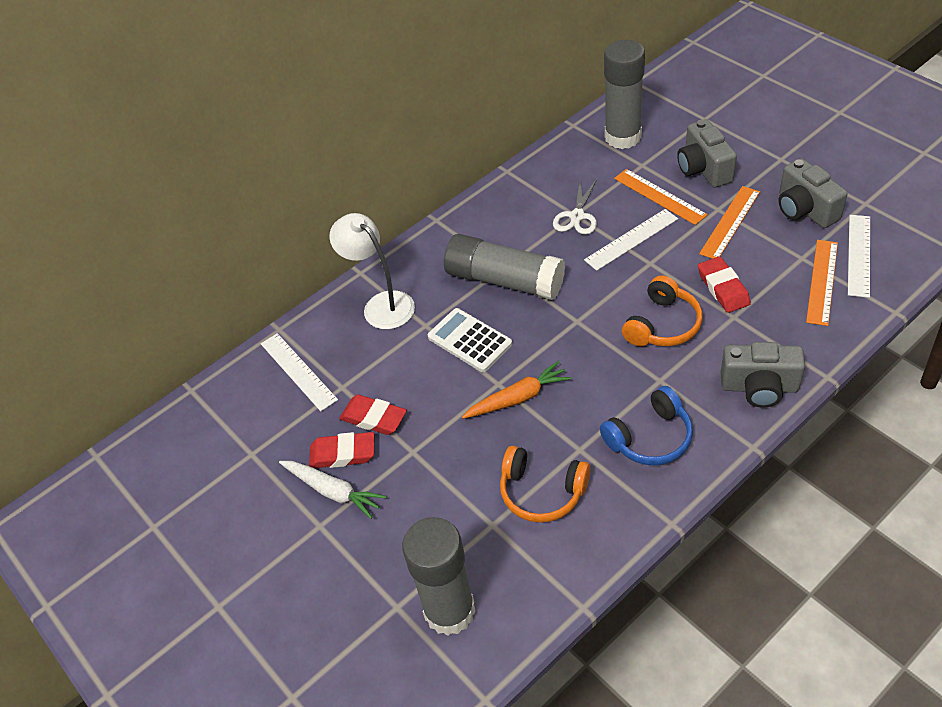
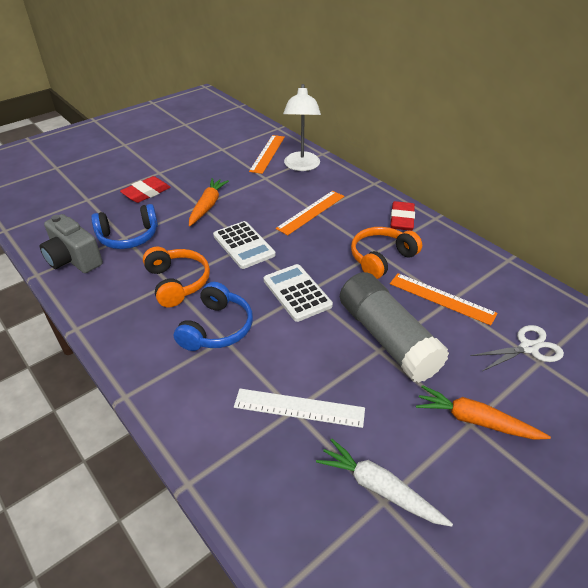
blue headphones: [600,386,693,465] = 1 -> [91,204,158,249] [174,282,253,351] = 2
grey camera: [677,119,737,188] [721,342,805,408] [778,158,847,228] = 3 -> [40,214,103,273] = 1
grey glue stick: [402,517,476,636] [444,234,565,300] [604,40,645,149] = 3 -> [340,272,449,383] = 1
orange carrot: [462,361,571,419] = 1 -> [189,178,229,226] [416,385,551,440] = 2
red eraser: [309,432,374,468] [339,394,407,435] [698,256,751,313] = 3 -> [120,176,171,203] [390,201,415,231] = 2
white calculator: [428,308,512,372] = 1 -> [213,221,276,269] [264,264,333,322] = 2
white ruler: [261,333,338,411] [584,209,678,271] [848,215,870,298] = 3 -> [234,389,365,428] = 1

